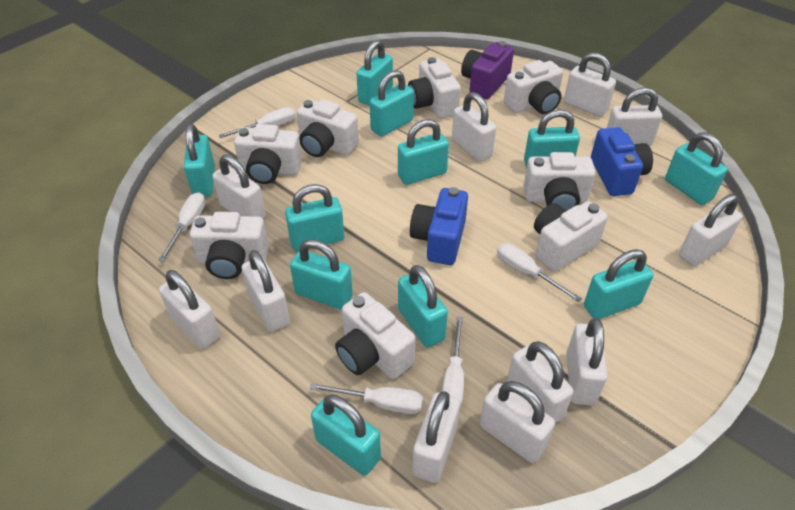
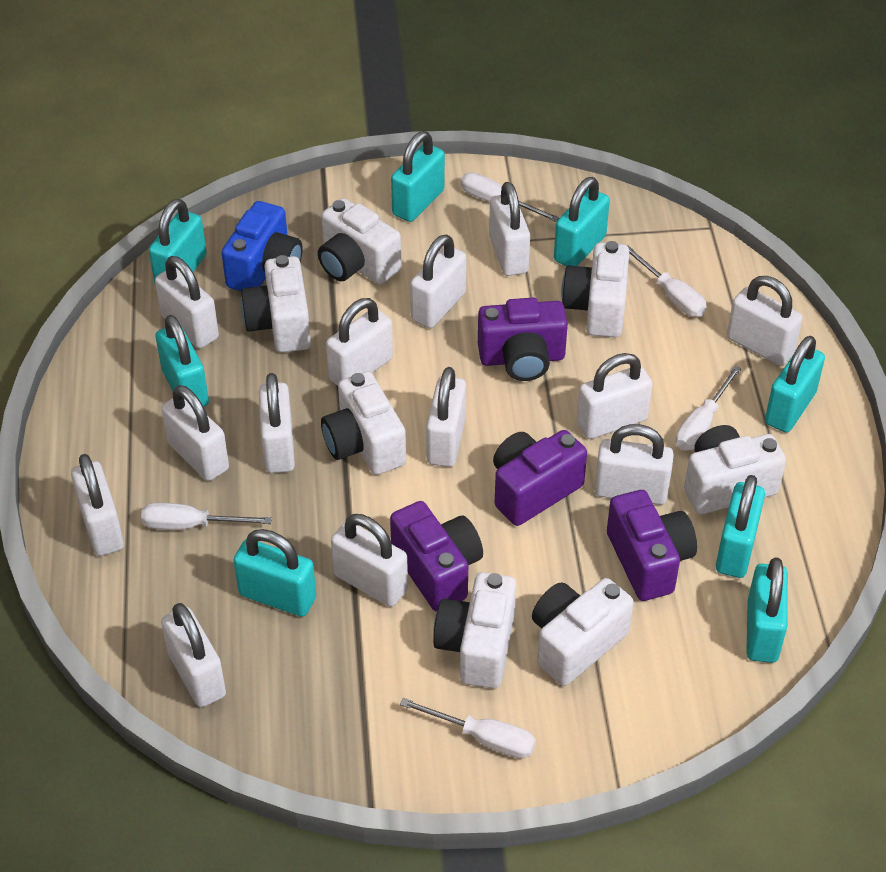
blue camera: [410,187,468,265] [591,127,653,196] = 2 -> [221,201,302,291] = 1
purple camera: [461,41,514,99] = 1 -> [390,501,483,612] [478,298,568,381] [493,430,587,526] [607,490,697,601] = 4
turquoise padlock: [184,124,215,197] [285,184,344,251] [290,239,353,310] [311,394,381,476] [357,40,393,106] [370,70,414,137] [398,119,449,185] [398,265,448,347] [524,110,580,168] [584,249,653,319] [665,132,727,205] = 11 -> [149,199,207,286] [155,315,209,407] [233,529,316,616] [391,131,445,222] [554,177,610,266] [716,475,765,578] [746,557,788,663] [765,336,825,433] = 8
white camera: [190,212,269,279] [234,124,302,184] [297,99,359,157] [335,292,416,379] [408,57,461,119] [504,60,563,114] [523,152,596,211] [534,201,608,272] = 8 -> [241,255,311,353] [318,198,401,284] [321,371,406,475] [433,572,516,689] [532,578,634,686] [561,241,629,337] [684,425,786,514] = 7
white padlock: [159,270,220,349] [213,154,266,219] [242,250,290,332] [412,391,460,483] [452,92,496,162] [480,381,555,463] [507,341,573,423] [564,52,616,117] [566,318,608,405] [607,87,662,146] [679,194,742,266] = 11 -> [71,454,124,556] [155,256,219,348] [161,385,229,481] [161,603,226,707] [259,373,295,473] [326,298,393,386] [331,514,408,607] [410,234,467,328] [426,367,466,467] [489,182,530,276] [576,353,653,439] [594,424,674,505] [727,276,803,366] = 13

